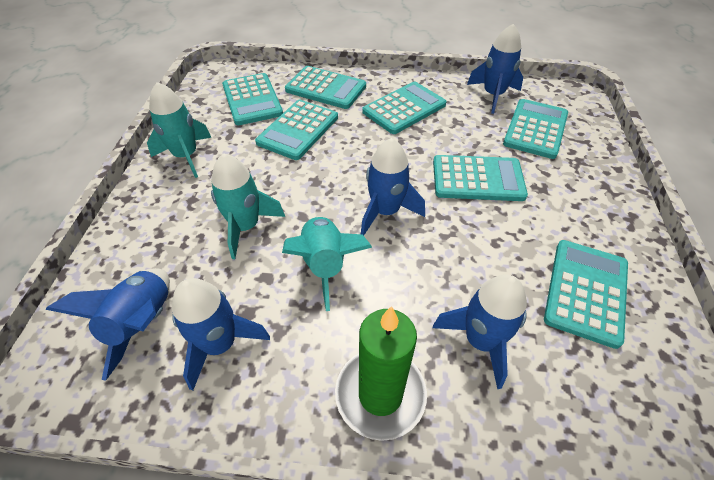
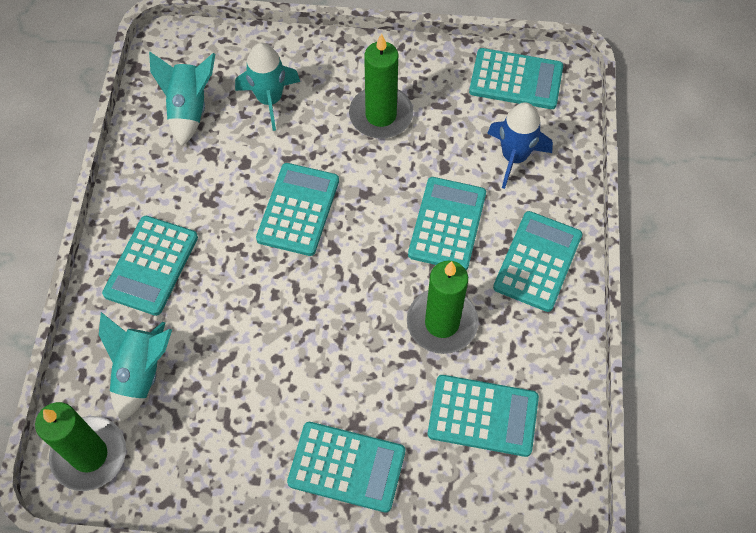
blue rocket: [45,268,170,381] [172,278,270,391] [361,138,425,236] [433,274,527,389] [467,24,523,114] = 5 -> [487,102,553,189] = 1
green candle: [335,306,427,441] = 1 -> [35,402,126,491] [349,33,413,139] [407,261,479,354] = 3

